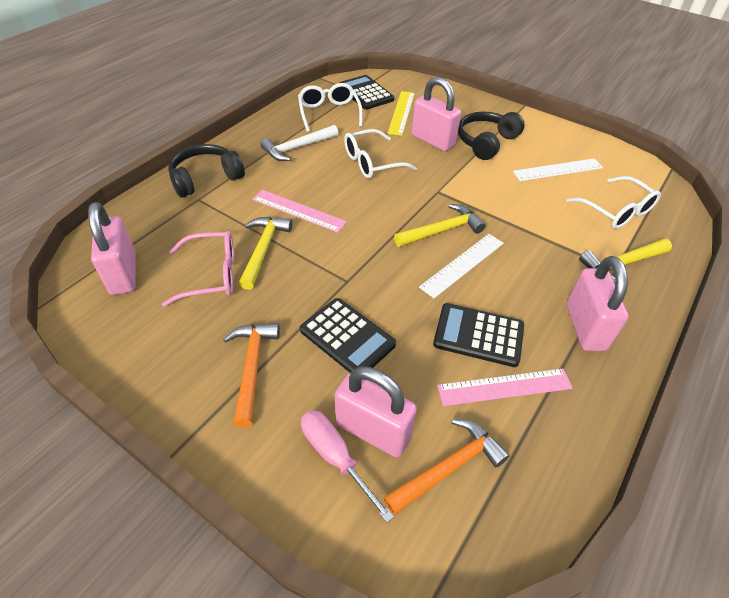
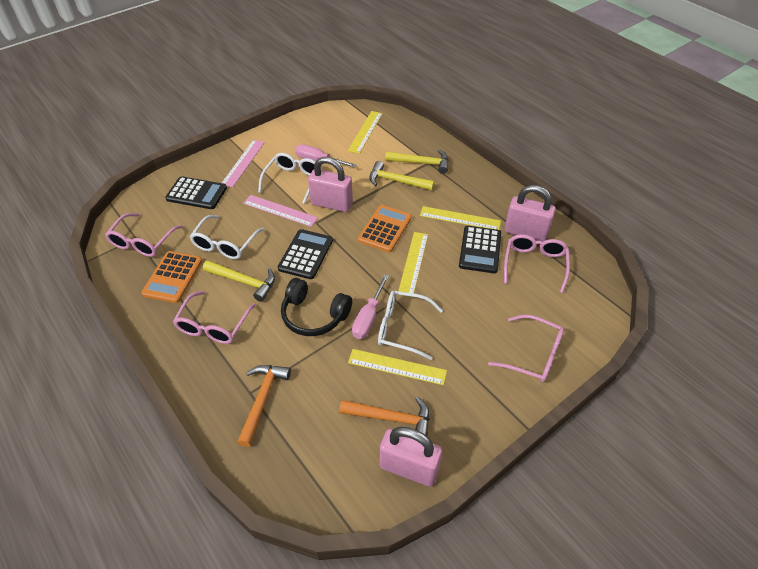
black headphones: [168,144,245,198] [458,112,525,160] = 2 -> [281,278,352,336] = 1
orange calculator: none = 0 -> [141,251,202,303] [358,205,412,252] = 2
pink glasses: [162,231,234,307] = 1 -> [105,213,183,257] [173,291,256,344] [488,315,564,382] [504,234,570,293] = 4
pink padlock: [88,202,136,295] [335,366,417,457] [412,77,461,151] [567,256,629,351] = 4 -> [308,157,353,212] [380,427,442,487] [504,185,556,242] = 3
pink screwdriver: [301,410,394,523] = 1 -> [295,144,356,168] [352,274,389,339] = 2
white hammer: [261,125,338,161] = 1 -> none = 0
white ruler: [419,234,504,298] [513,158,603,181] = 2 -> none = 0
yellow ruler: [387,91,415,136] = 1 -> [348,111,383,154] [348,349,447,385] [398,232,428,297] [420,206,501,230] = 4

